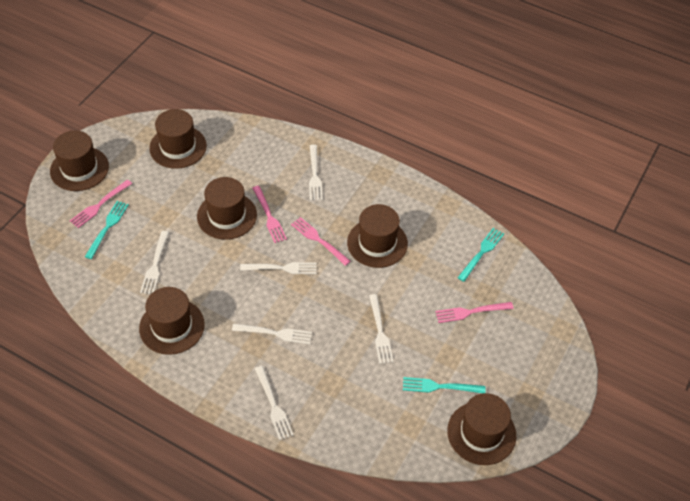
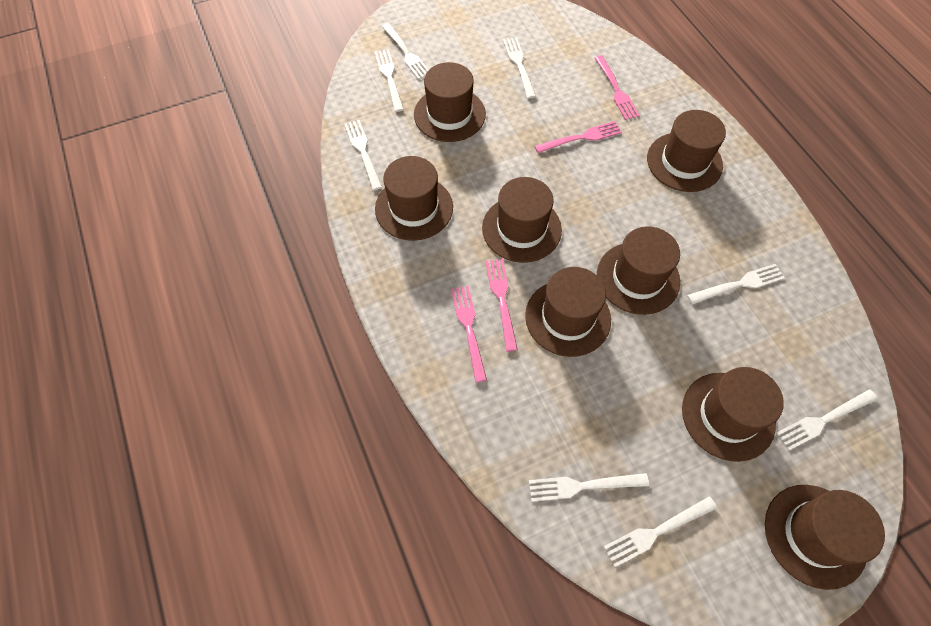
brown hat: [50,130,109,191] [139,287,205,355] [149,109,207,169] [197,177,257,240] [347,204,408,268] [447,393,516,465] = 6 -> [375,156,453,241] [414,62,486,142] [482,177,562,263] [525,267,611,357] [597,226,680,315] [647,110,726,192] [682,367,784,462] [765,485,885,590] = 8
turquoise fork: [85,201,129,259] [403,377,486,393] [458,228,504,282] = 3 -> none = 0
white fork: [140,231,169,294] [232,323,312,344] [240,262,317,274] [255,366,294,440] [309,145,323,200] [369,294,393,364] = 6 -> [344,120,382,190] [375,49,404,112] [382,23,428,80] [503,37,536,99] [529,473,649,502] [604,496,717,567] [687,264,784,304] [777,389,878,450] = 8

